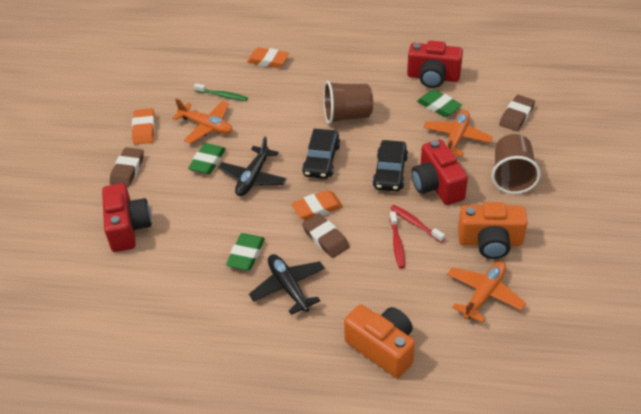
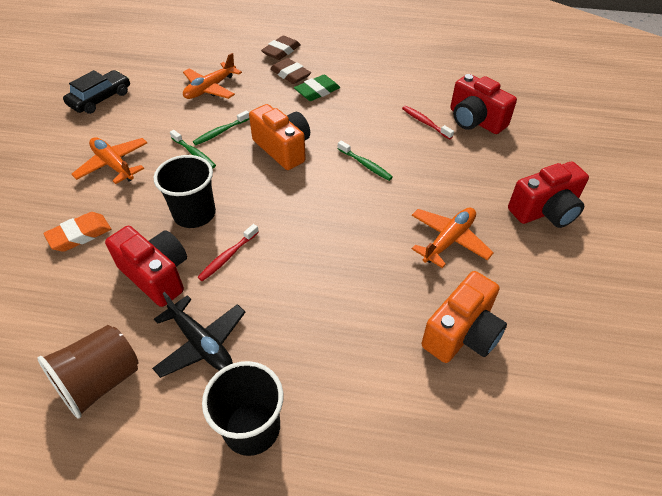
black car: [302,129,340,179] [372,140,408,191] = 2 -> [63,70,130,114] = 1
black cup: none = 0 -> [154,155,216,228] [202,361,283,456] = 2
black plane: [218,136,287,196] [249,254,325,315] = 2 -> [152,292,245,378] = 1
brown cup: [323,81,373,124] [492,134,541,194] = 2 -> [37,325,138,419] = 1
brown eraser: [110,147,144,187] [302,214,349,258] [499,95,535,131] = 3 -> [261,36,301,60] [270,58,311,84] = 2
green eraser: [188,143,226,174] [226,233,265,270] [417,89,462,117] = 3 -> [294,75,340,101] = 1
green toothbrush: [194,83,248,101] = 1 -> [170,130,216,169] [193,110,249,145] [337,141,393,181] = 3
orange eraser: [132,108,155,144] [247,47,289,68] [291,190,343,221] = 3 -> [44,212,111,252] = 1

